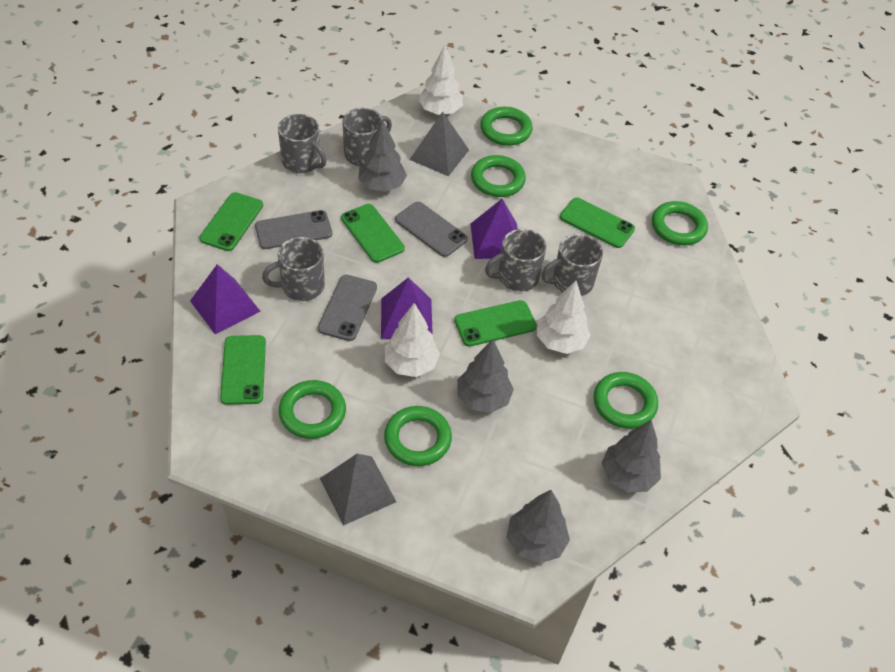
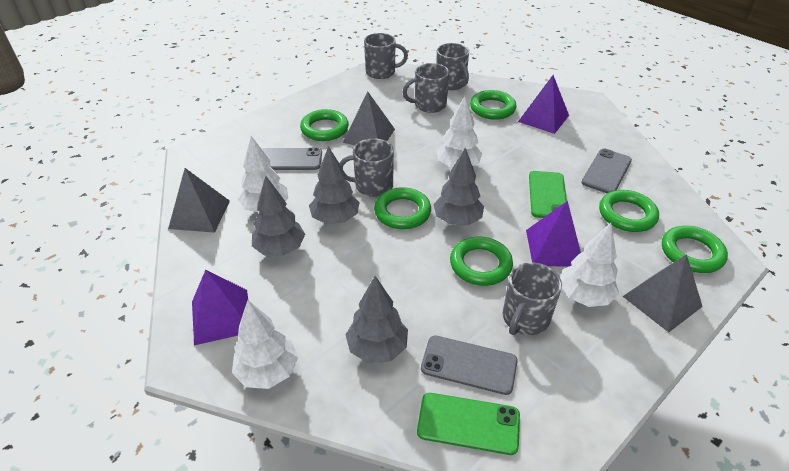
green phone: [199,192,263,251] [220,335,266,405] [341,204,405,263] [454,300,537,347] [560,198,635,248] = 5 -> [417,393,520,455] [529,171,567,218] = 2
grey pyramid: [320,454,396,526] [409,112,469,176] = 2 -> [168,168,230,233] [343,91,395,145] [623,254,703,333] = 3
white tree: [385,303,440,377] [418,45,463,115] [537,281,591,354] = 3 -> [232,300,298,389] [238,136,288,212] [437,96,482,167] [560,223,619,307] = 4

